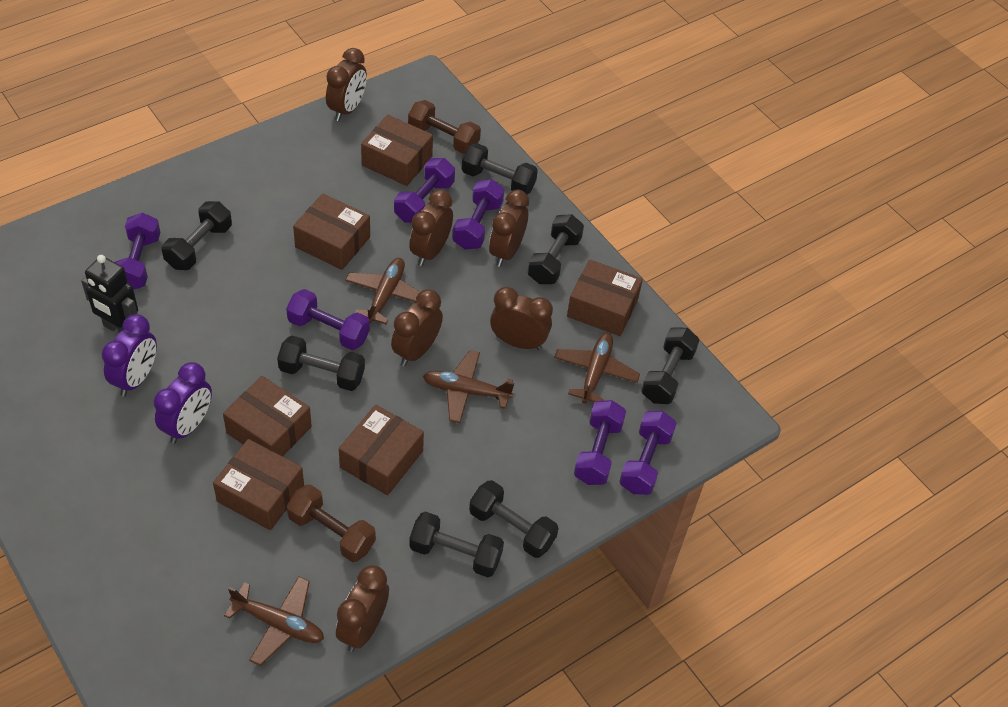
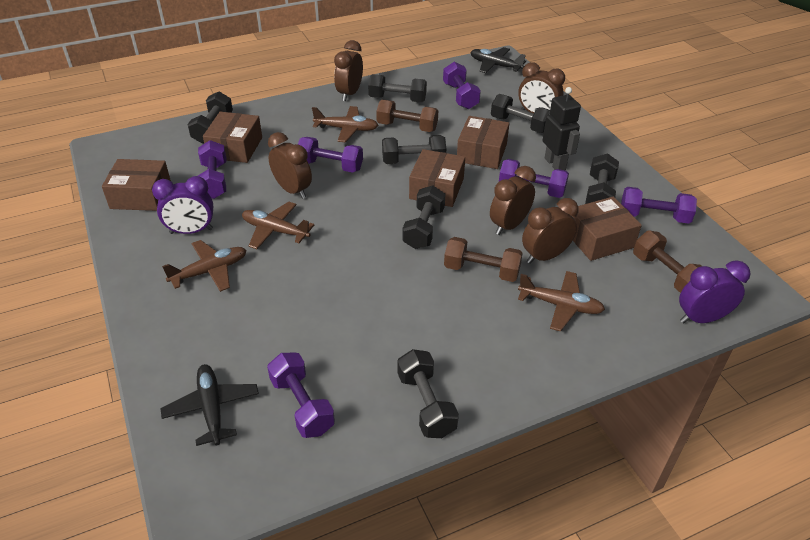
black plane: none = 0 -> [160,364,259,446] [470,47,526,73] = 2
brown box: [213,439,304,530] [223,376,312,456] [293,193,370,270] [339,405,424,495] [361,115,433,186] [567,259,643,336] = 6 -> [102,159,171,211] [203,112,262,163] [409,149,465,207] [457,116,510,169] [572,197,642,261] = 5
brown clock: [326,48,367,121] [336,565,389,652] [391,289,443,366] [409,190,453,266] [489,190,529,267] [490,287,553,350] = 6 -> [268,132,312,199] [334,40,363,101] [490,166,536,235] [518,62,565,113] [522,198,579,264] = 5
brown dumbbell: [287,484,376,562] [408,100,481,154] = 2 -> [376,100,438,132] [444,237,523,282] [633,231,702,293] = 3

